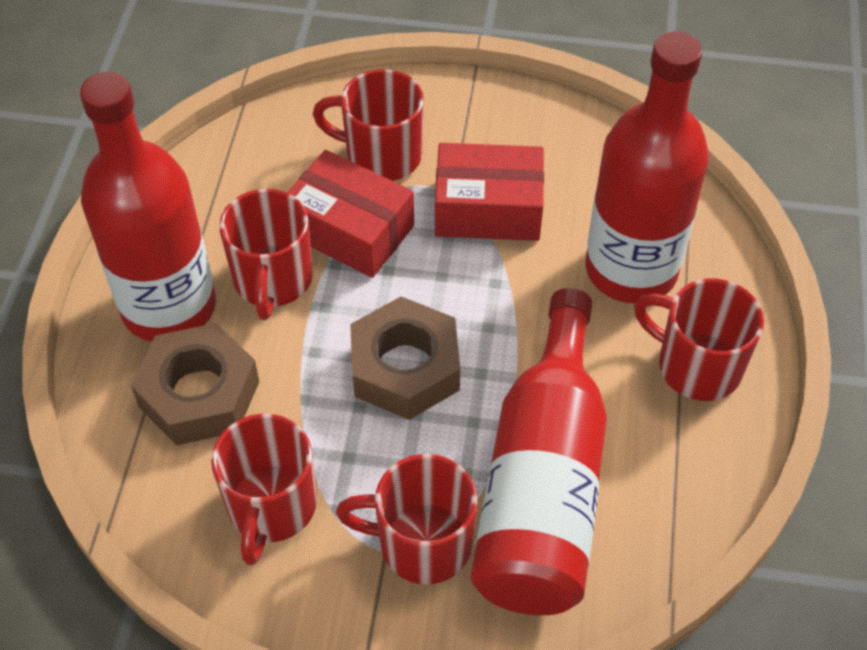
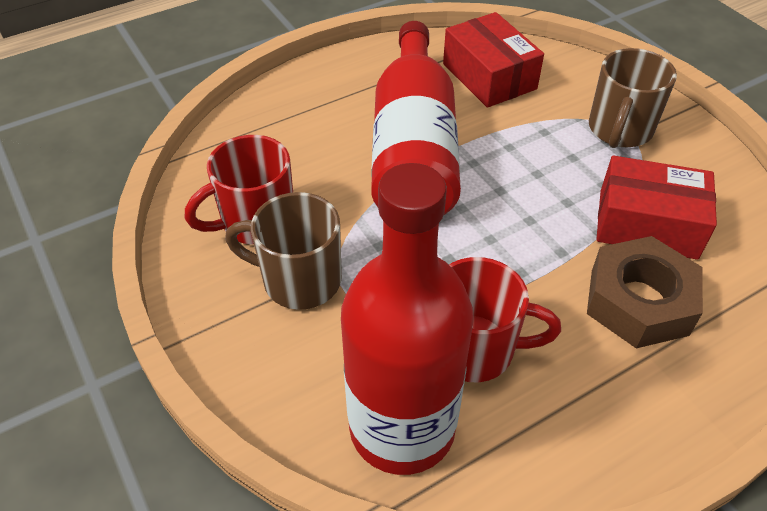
brown mug: none = 0 -> [225,192,342,310] [589,48,677,148] = 2
brown nut: [131,323,259,445] [350,296,460,420] = 2 -> [587,236,703,348] = 1
red bottle: [80,72,216,342] [471,288,607,615] [586,31,709,303] = 3 -> [341,163,474,475] [371,21,461,215] = 2
red mug: [211,414,317,566] [219,189,313,320] [312,69,424,181] [336,454,477,584] [634,278,764,401] = 5 -> [185,135,293,245] [449,257,561,382] = 2

